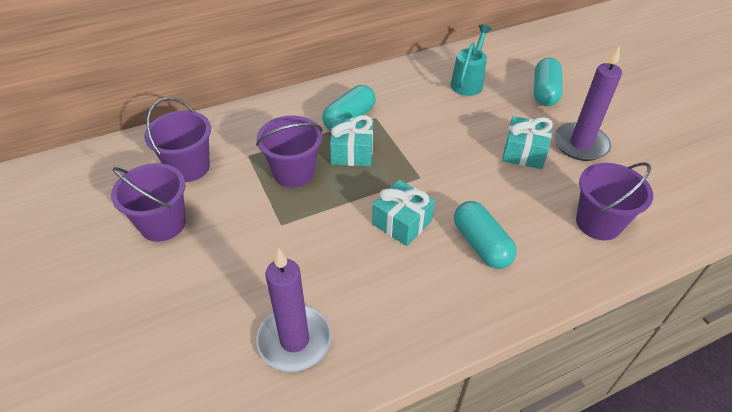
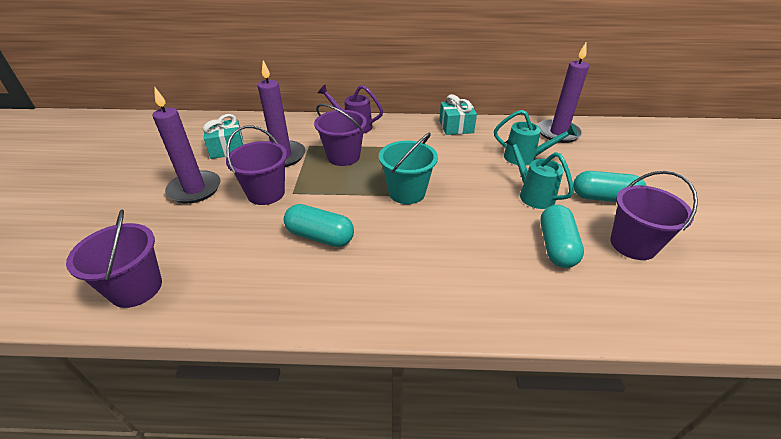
purple candle: [257,248,332,372] [554,45,622,161] = 2 -> [153,88,221,203] [258,60,305,167] [538,43,589,143] = 3
purple watering can: none = 0 -> [318,85,383,134] = 1
turquoise bucket: none = 0 -> [379,132,438,204] = 1
turquoise gift: [330,115,373,166] [372,180,435,246] [502,116,553,169] = 3 -> [203,114,244,159] [439,94,477,135] = 2
turquoise watering can: [451,25,492,96] = 1 -> [494,110,578,165] [505,136,574,209] = 2

